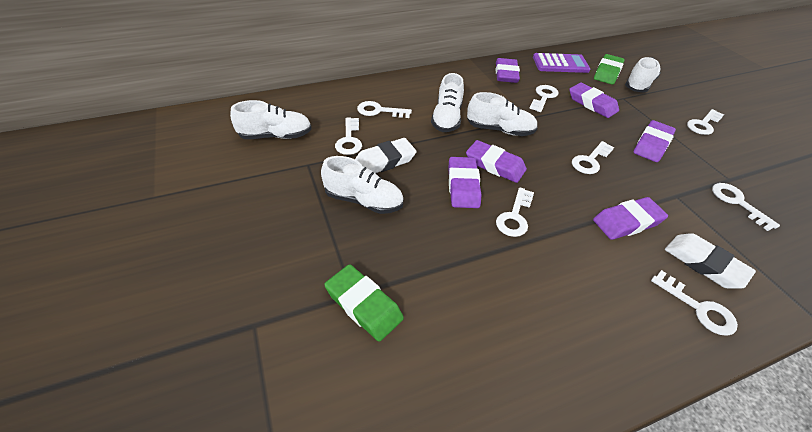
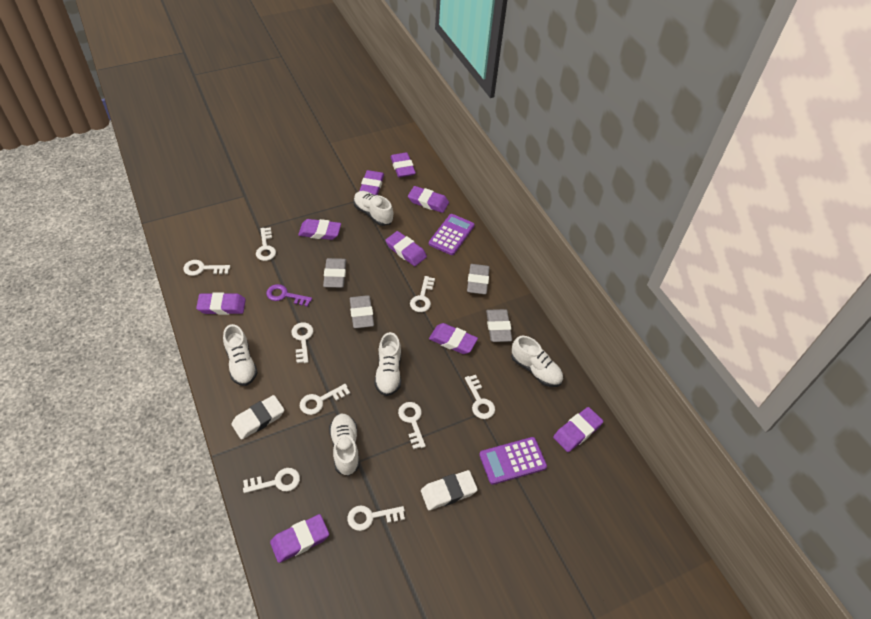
green eraser: [324,264,404,342] [594,54,624,84] = 2 -> none = 0
grey eraser: none = 0 -> [323,258,346,288] [350,295,374,328] [467,264,490,295] [486,309,512,342] = 4
purple calculator: [533,53,590,73] = 1 -> [429,214,475,255] [479,437,547,485] = 2
purple eraser: [448,157,481,208] [466,140,527,183] [496,58,520,83] [569,83,619,118] [593,197,668,240] [634,120,676,162] = 6 -> [196,292,246,315] [270,514,329,563] [298,219,341,240] [359,170,384,195] [385,231,427,266] [390,152,416,177] [408,186,449,213] [429,323,478,354] [553,407,603,452] = 9
purple key: none = 0 -> [266,284,312,307] = 1
white key: [335,117,362,155] [357,101,412,118] [496,187,534,237] [529,85,559,112] [572,141,614,174] [651,270,738,336] [687,109,724,135] [712,183,780,231] = 8 -> [183,260,230,276] [243,468,300,493] [256,227,276,261] [291,323,314,363] [300,384,350,415] [347,505,405,531] [398,402,426,449] [410,276,435,312] [465,375,495,419] = 9

